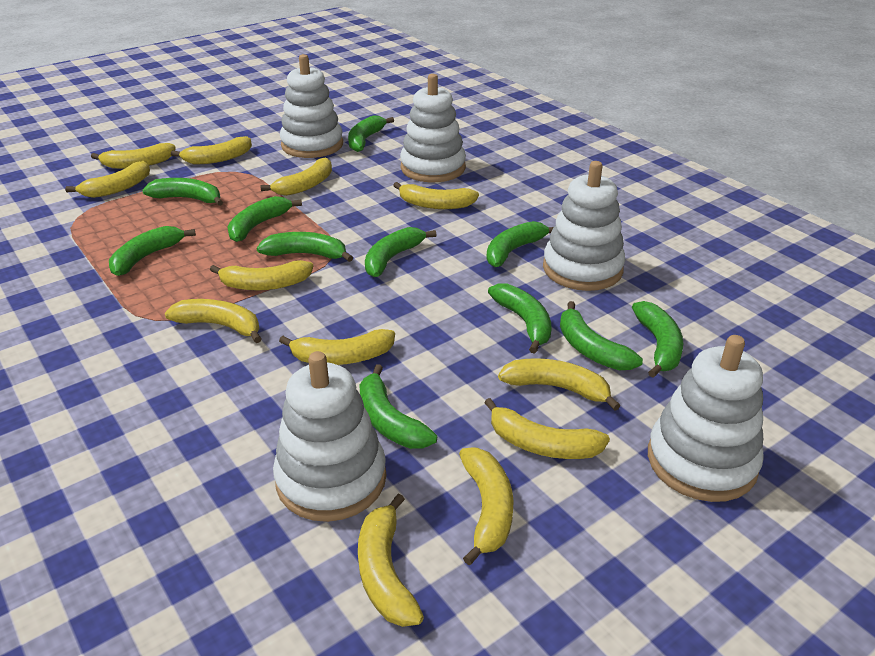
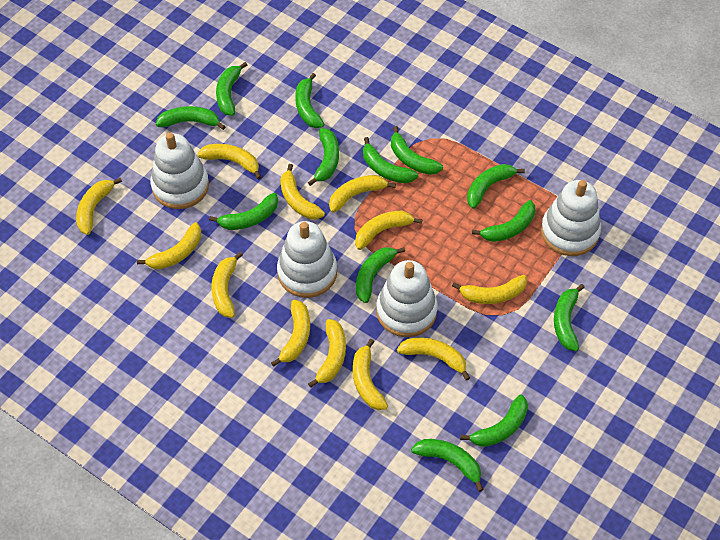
green banana: [109,226,196,276] [142,178,223,206] [227,196,302,242] [256,232,353,262] [348,115,394,152] [360,364,437,449] [365,227,436,277] [486,221,553,267] [488,283,552,354] [560,301,643,370] [632,301,683,378] = 11 -> [156,106,226,130] [209,193,278,230] [216,62,247,116] [295,73,325,128] [308,128,339,186] [356,247,405,303] [363,137,418,183] [391,126,443,175] [411,439,484,492] [460,394,528,447] [467,164,525,209] [472,200,535,242] [554,284,585,351] = 13
white stacking toy: [273,351,386,522] [280,54,343,158] [400,74,466,182] [543,161,625,291] [648,335,764,502] = 5 -> [151,133,209,209] [277,221,337,298] [376,260,438,337] [541,180,601,256] = 4

